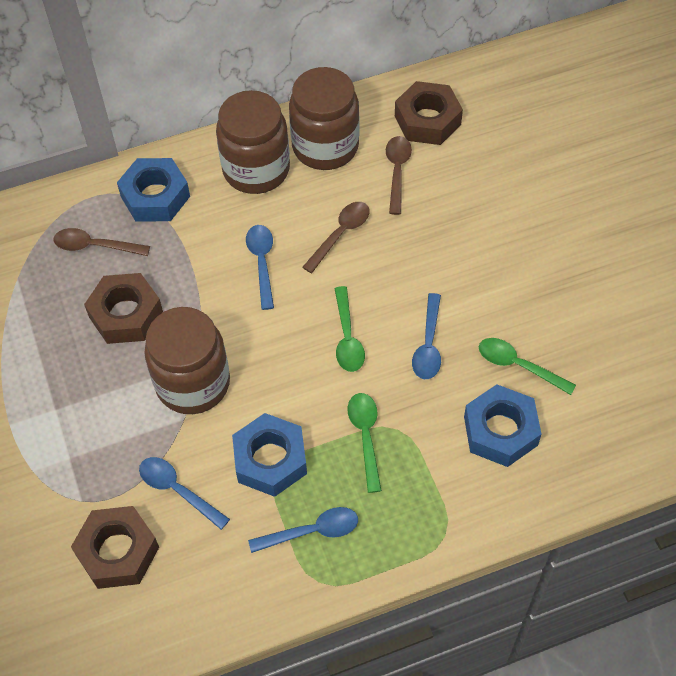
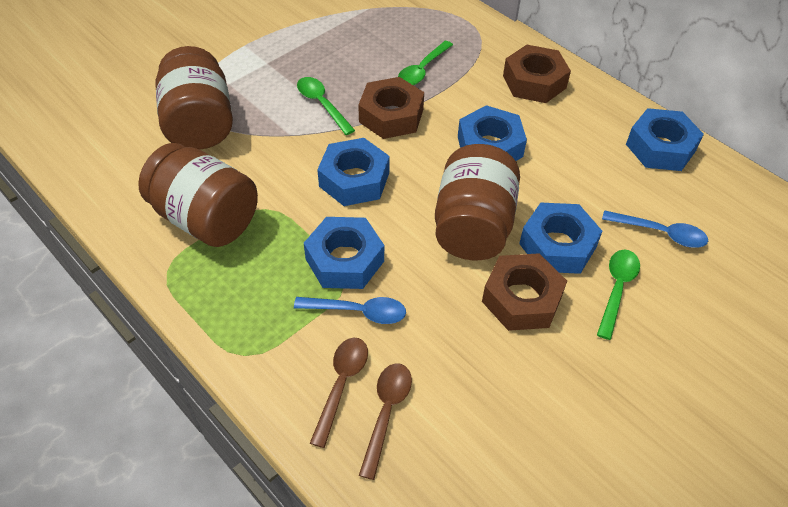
blue nut: [117,158,190,222] [232,413,307,497] [464,384,542,467] = 3 -> [304,217,384,289] [317,138,390,206] [458,105,527,161] [519,203,602,274] [626,108,704,171] = 5
blue spoon: [139,457,230,530] [246,225,274,310] [248,507,358,553] [412,293,441,379] = 4 -> [294,297,406,324] [602,210,708,248] = 2
brown spoon: [54,228,150,256] [302,202,369,273] [386,136,412,215] = 3 -> [310,338,368,448] [359,363,412,480] = 2

